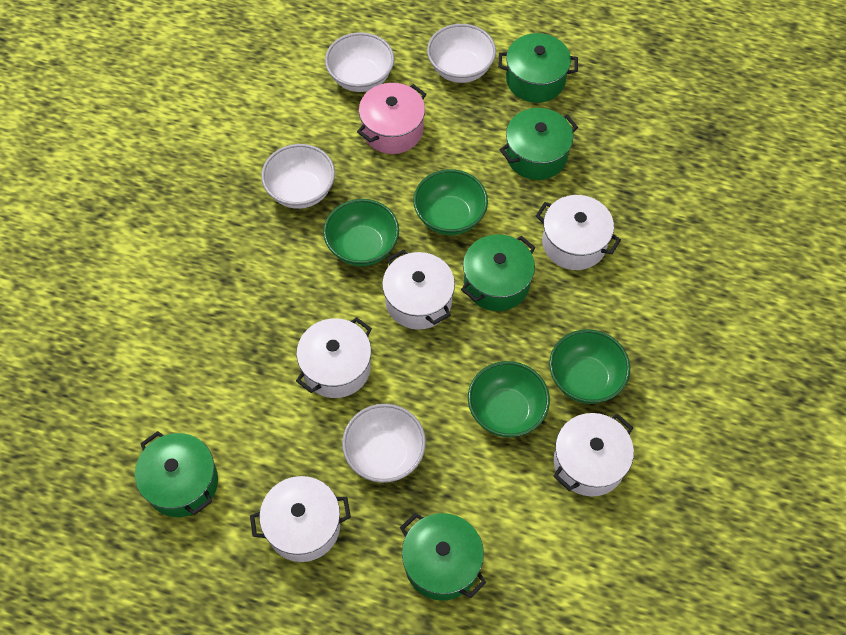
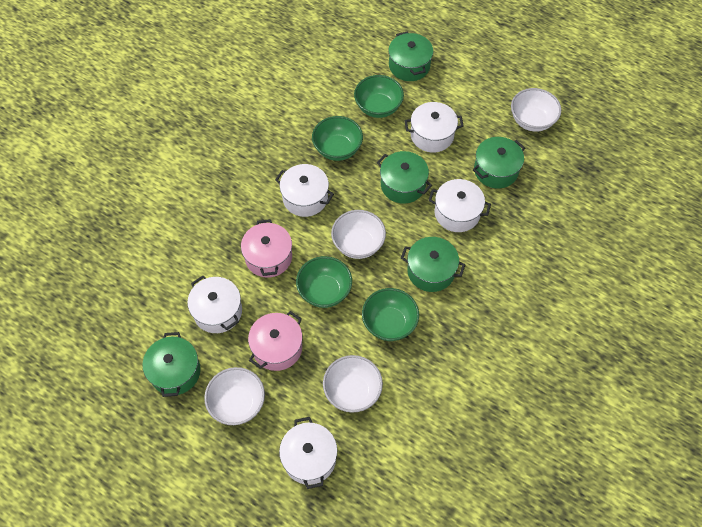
pink pot: [357,83,426,154] = 1 -> [241,219,292,278] [248,311,303,371] = 2

